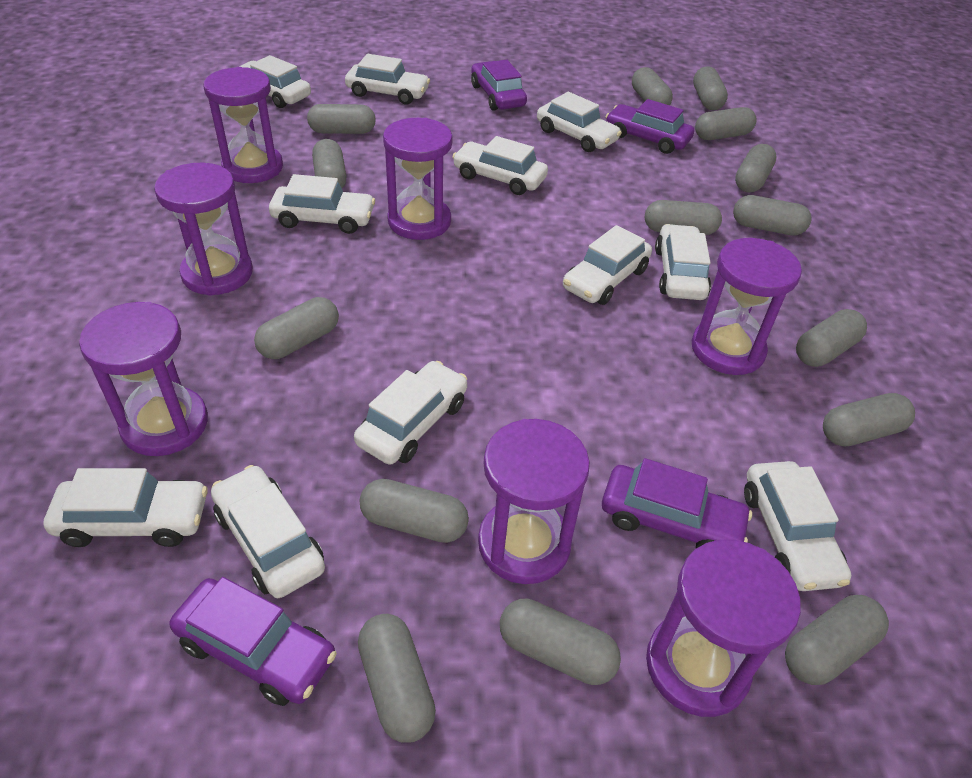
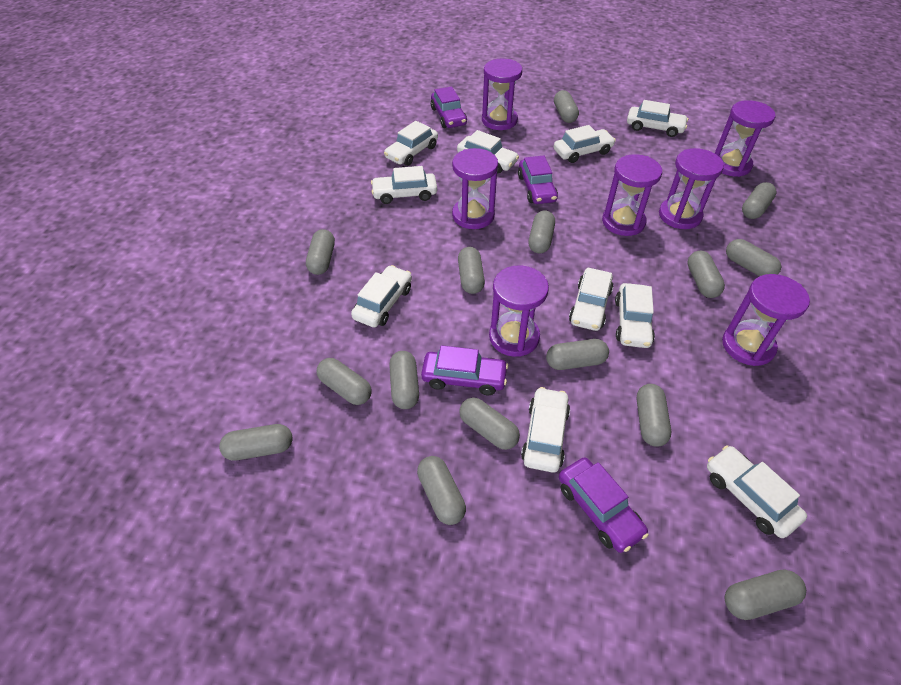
white car: [43,468,208,547] [211,465,325,598] [239,55,311,108] [269,174,375,234] [345,54,430,104] [354,361,467,465] [452,136,548,195] [537,92,622,152] [563,225,652,305] [655,224,711,300] [744,461,851,591] = 11 -> [351,265,412,327] [371,166,437,204] [384,121,438,166] [457,130,519,173] [521,387,570,473] [554,125,616,163] [569,268,613,331] [615,283,655,348] [627,100,688,137] [707,445,807,538] = 10

